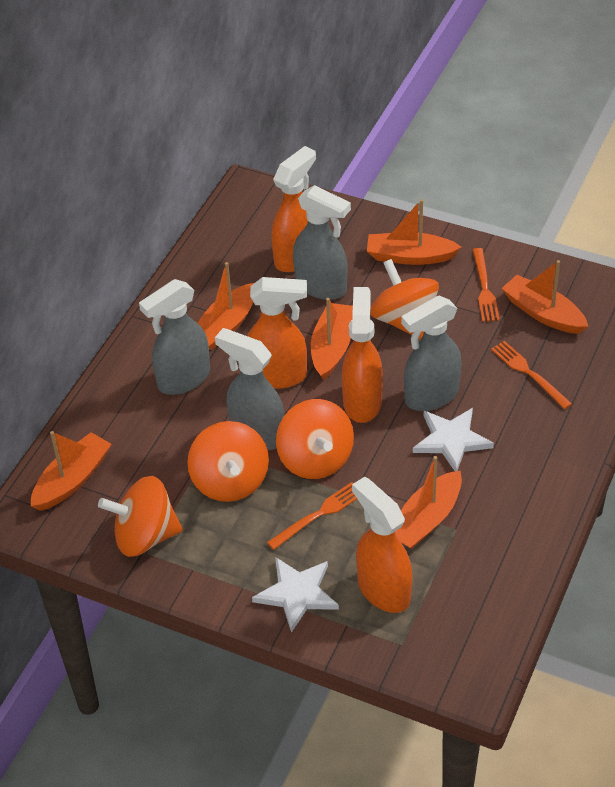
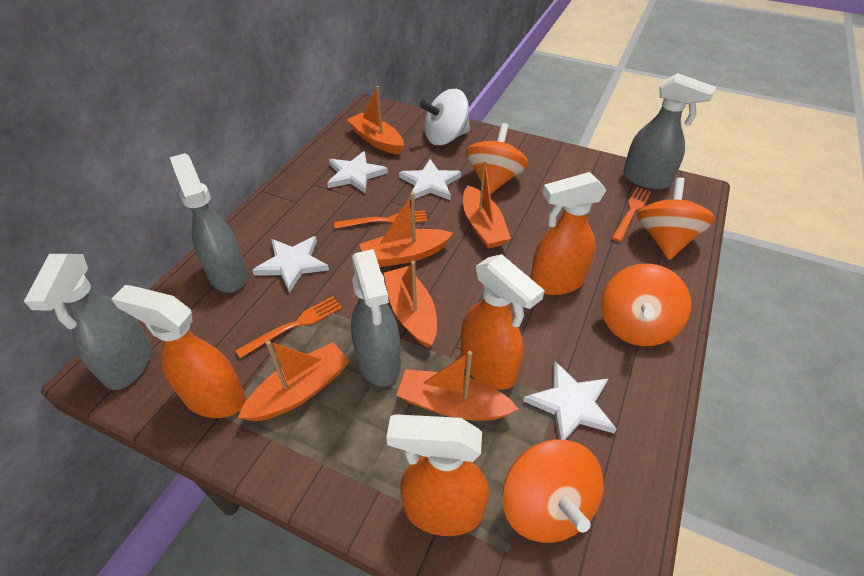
white spinning top: none = 0 -> [420,89,470,145] = 1
white star: [252,557,339,633] [413,408,494,471] = 2 -> [252,236,329,293] [327,151,388,194] [399,159,462,201] [523,361,617,440] = 4

